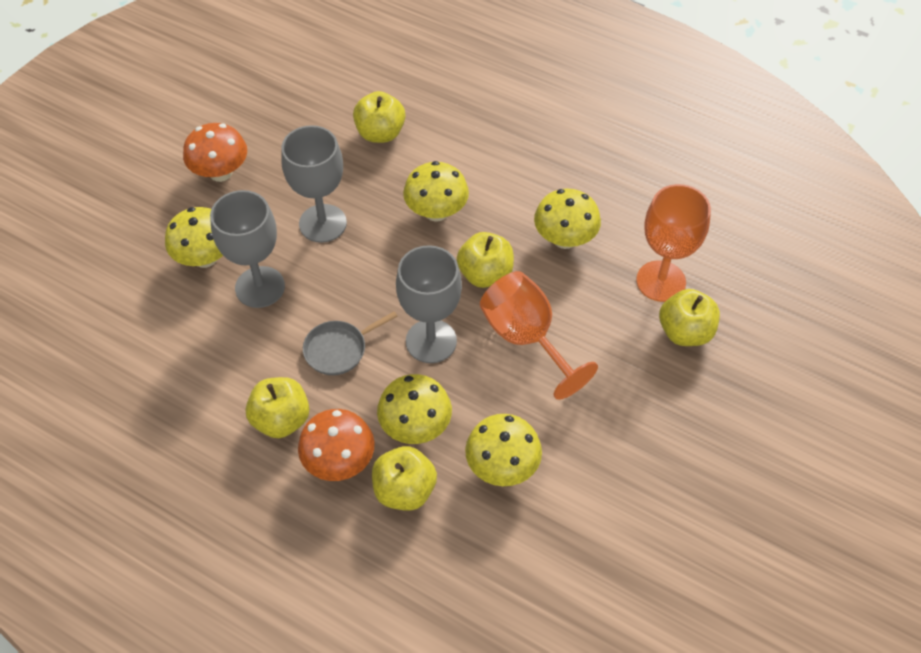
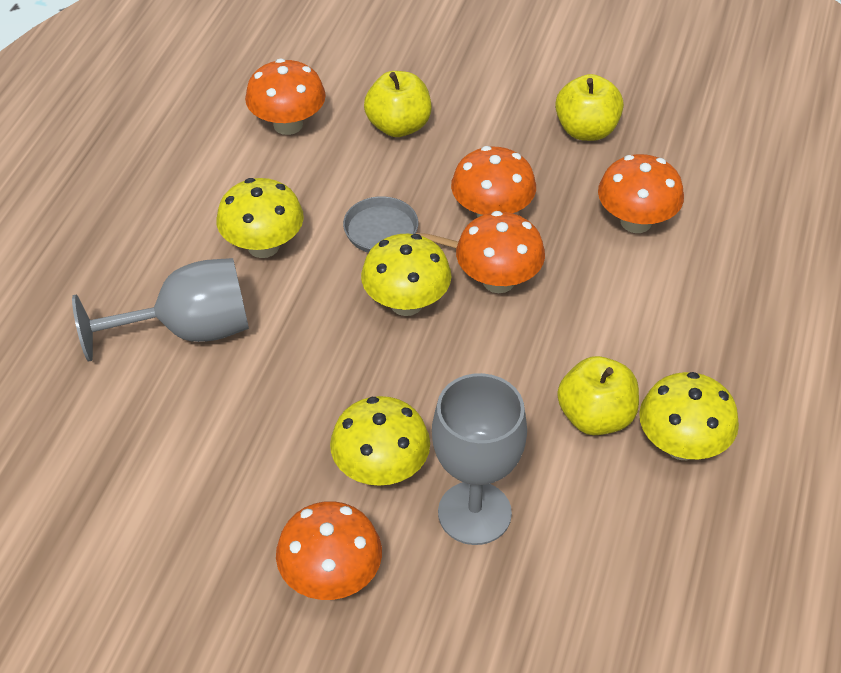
grey goblet: [210,190,285,308] [281,125,347,243] [396,245,462,363] = 3 -> [72,258,249,362] [432,373,527,545] = 2
orange goblet: [480,271,598,400] [636,184,711,302] = 2 -> none = 0
orange mushroom: [183,123,247,182] [298,409,374,481] = 2 -> [245,59,326,135] [276,501,382,600] [451,146,536,218] [456,211,545,293] [598,154,684,233] = 5
yellow apple: [246,377,309,438] [353,91,406,143] [372,446,437,511] [457,232,514,288] [659,289,720,346] = 5 -> [364,71,431,137] [555,74,624,141] [557,356,639,435] = 3
yellow mushroom: [165,207,223,268] [377,374,452,444] [403,161,469,221] [465,414,542,486] [534,188,601,249] = 5 -> [216,178,304,258] [330,396,430,486] [361,234,451,316] [639,372,739,460] = 4

